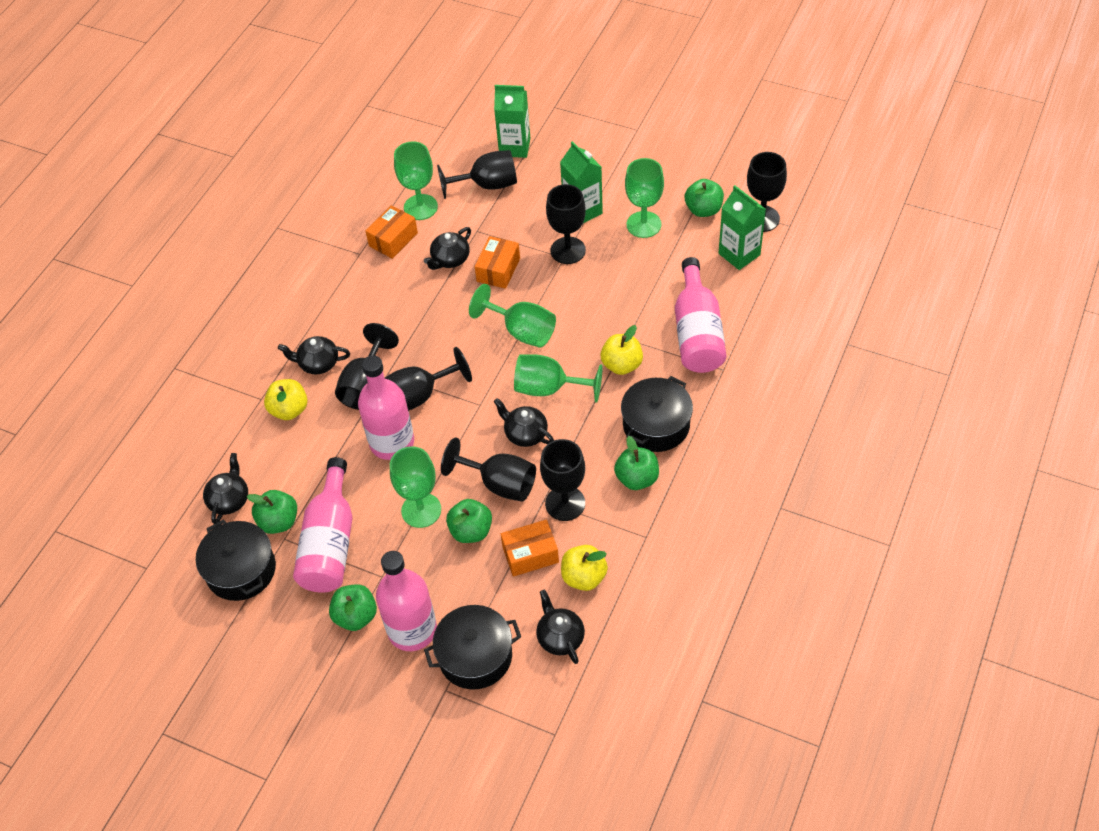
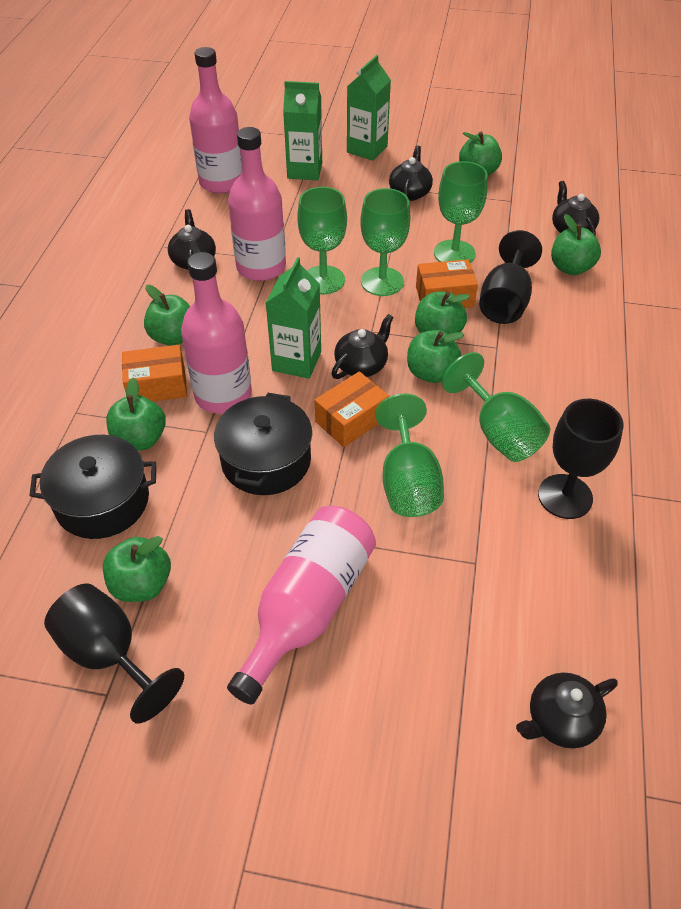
black goblet: [335,323,399,410] [385,347,472,411] [437,150,517,199] [441,438,536,502] [540,439,585,521] [546,184,586,264] [747,152,787,232] = 7 -> [44,584,184,724] [479,230,542,324] [538,399,623,519] = 3
black pot: [196,520,276,601] [424,605,521,690] [621,376,693,452] = 3 -> [29,435,156,539] [214,393,312,495] = 2
green apple: [247,490,297,534] [329,584,377,631] [446,499,492,543] [614,436,659,490] [685,179,724,217] = 5 -> [103,536,171,602] [106,377,166,450] [144,285,190,346] [407,330,465,383] [415,291,470,334] [459,132,502,175] [551,214,601,275] = 7
yellow apple: [264,379,308,420] [561,545,608,591] [601,325,643,375] = 3 -> none = 0

